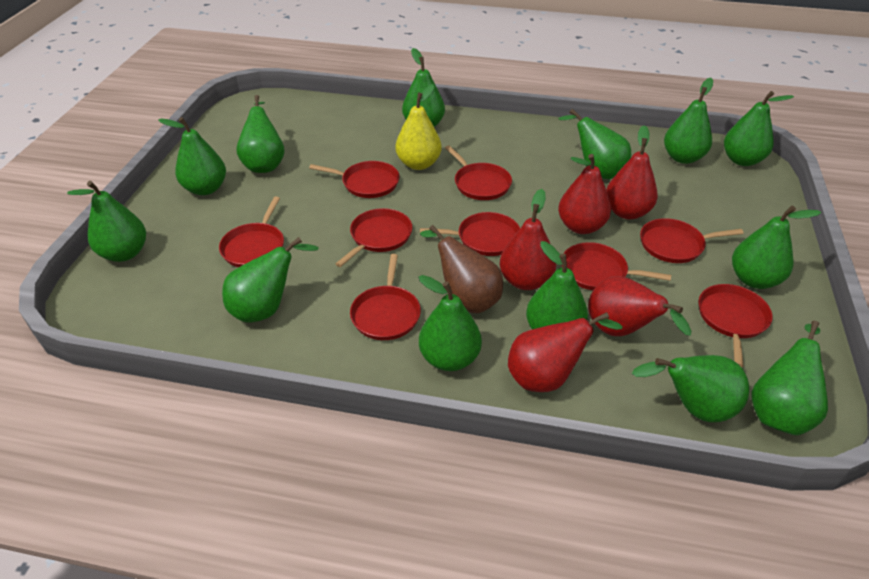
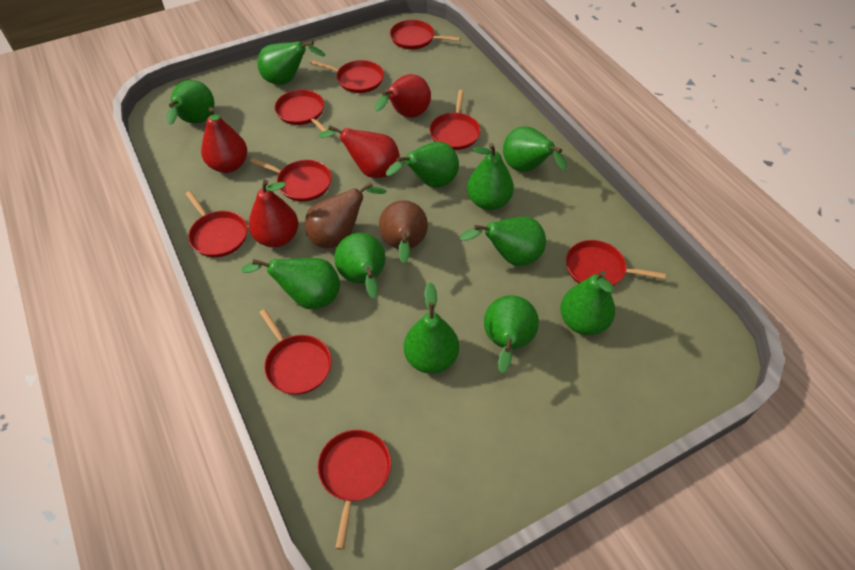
brown pear: [420,225,503,314] = 1 -> [305,182,386,248] [379,200,428,263] = 2
green pear: [67,181,146,262] [158,117,226,195] [222,237,319,322] [236,95,285,173] [402,48,445,127] [418,275,482,371] [526,241,588,329] [558,109,631,179] [632,355,749,422] [664,78,713,164] [724,91,794,166] [732,205,821,289] [752,321,828,435] = 13 -> [167,80,214,125] [241,258,340,309] [258,41,326,85] [334,233,386,299] [386,142,459,188] [404,282,459,374] [459,217,546,266] [467,143,514,210] [484,295,539,373] [503,126,567,172] [560,271,615,335] = 11
red pear: [500,189,556,290] [508,312,623,392] [558,154,611,234] [588,276,691,336] [606,125,658,219] = 5 -> [201,107,247,173] [248,180,298,247] [318,125,400,178] [375,74,431,118] = 4
yellow pear: [396,84,442,170] = 1 -> none = 0

